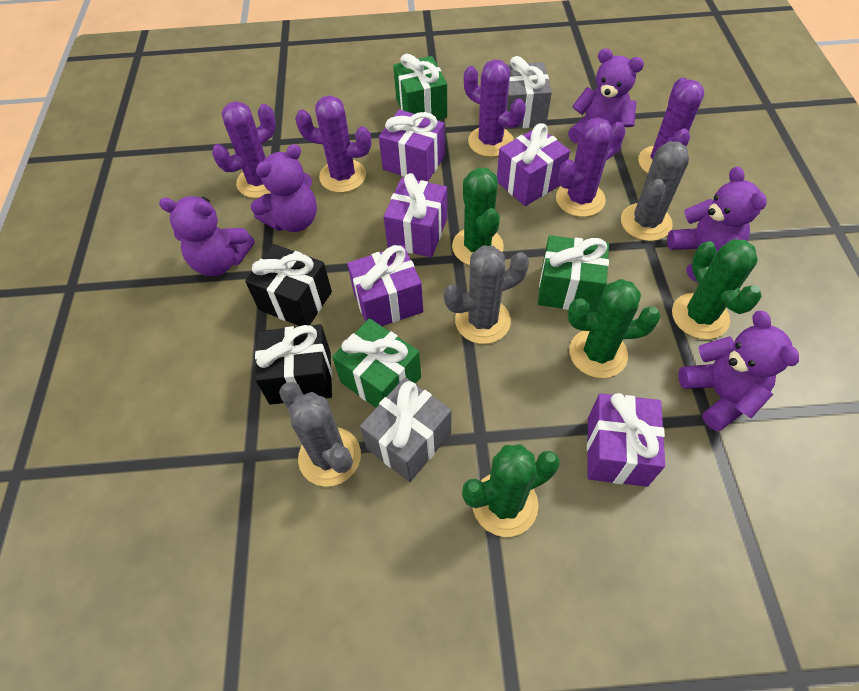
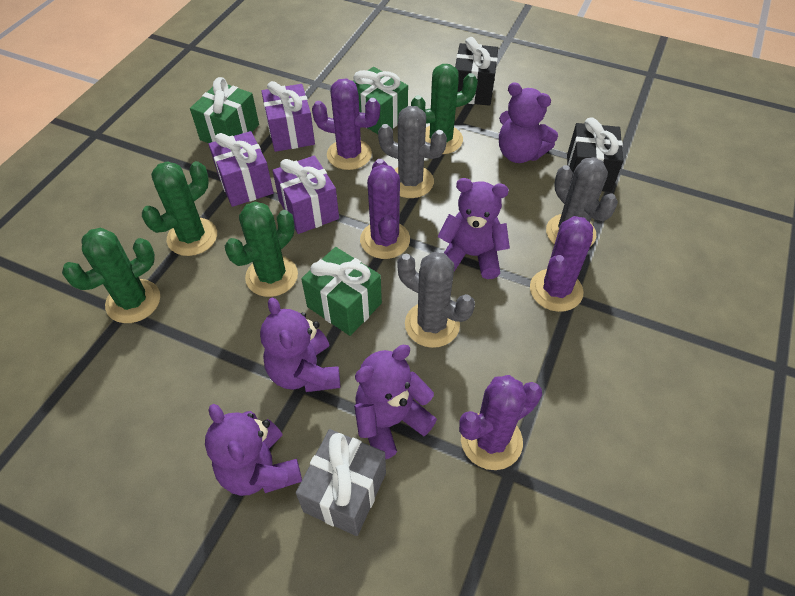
grey gift: [360,377,451,482] [505,56,552,129] = 2 -> [296,429,386,536] = 1
purple cactus: [212,101,276,198] [295,95,371,193] [464,60,526,157] [556,117,626,217] [638,77,704,173] = 5 -> [312,78,380,170] [360,159,410,259] [459,375,542,470] [530,216,593,312] = 4
purple gift: [347,245,423,326] [379,110,445,182] [384,173,447,257] [497,123,570,206] [587,393,665,487] = 5 -> [209,131,274,207] [261,81,315,152] [272,155,339,234] = 3

